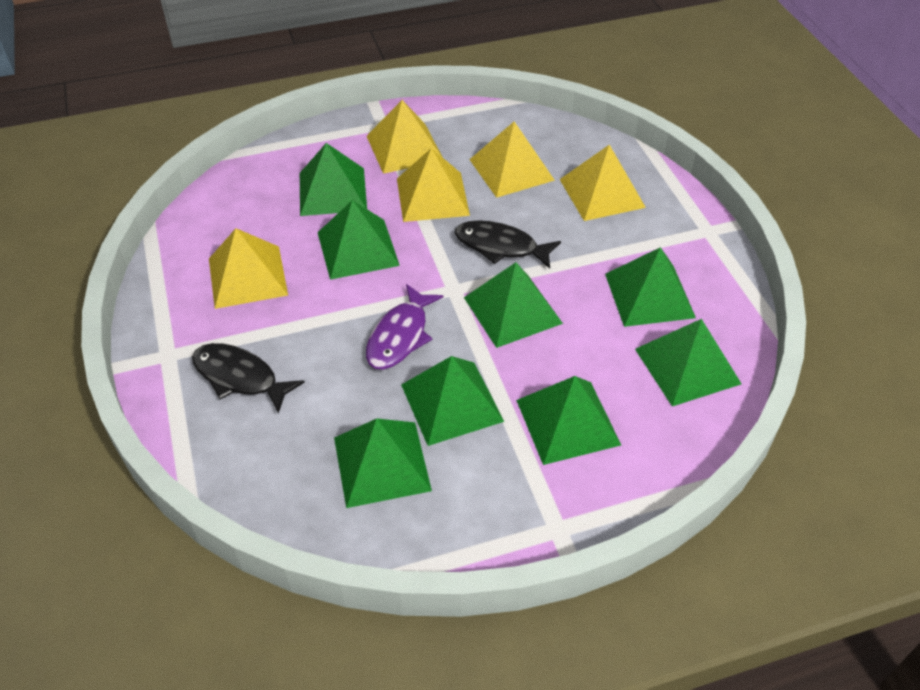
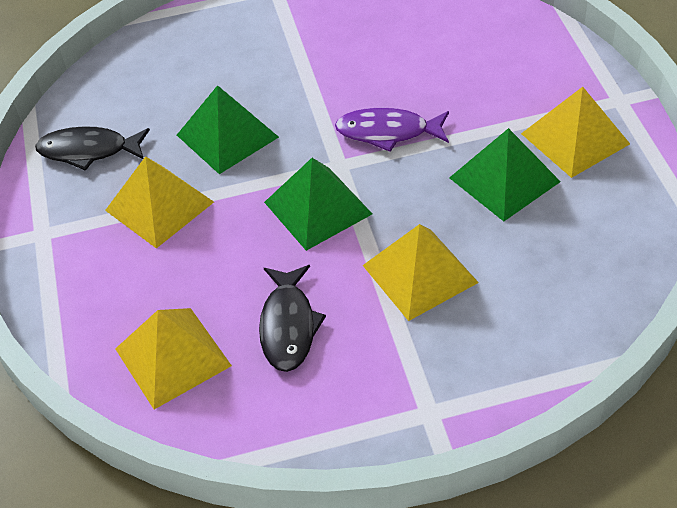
green pyramid: [300,143,367,216] [317,200,400,280] [334,418,432,508] [401,356,504,446] [464,262,563,348] [516,376,621,465] [605,247,696,327] [635,319,741,406] = 8 -> [177,85,279,174] [264,158,372,251] [449,128,561,221] = 3
yellow pyramid: [209,228,288,309] [367,100,442,174] [397,148,470,222] [469,121,555,198] [560,145,646,221] = 5 -> [105,156,214,249] [115,308,232,409] [363,224,479,321] [521,87,630,178] = 4

